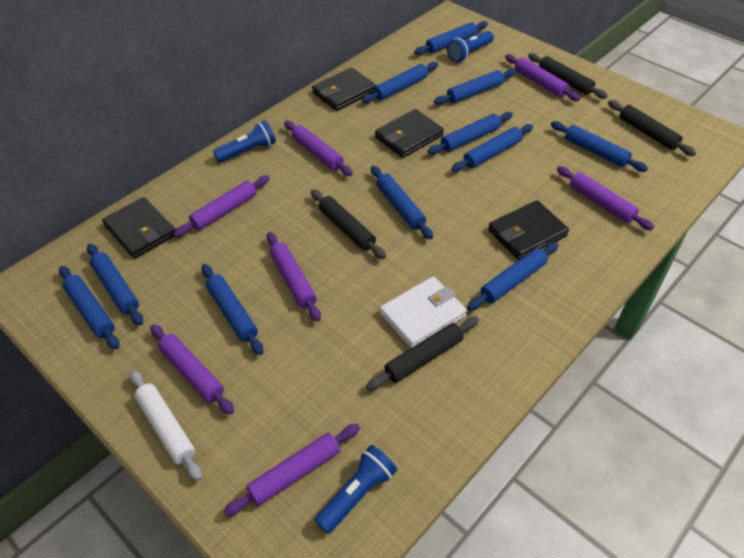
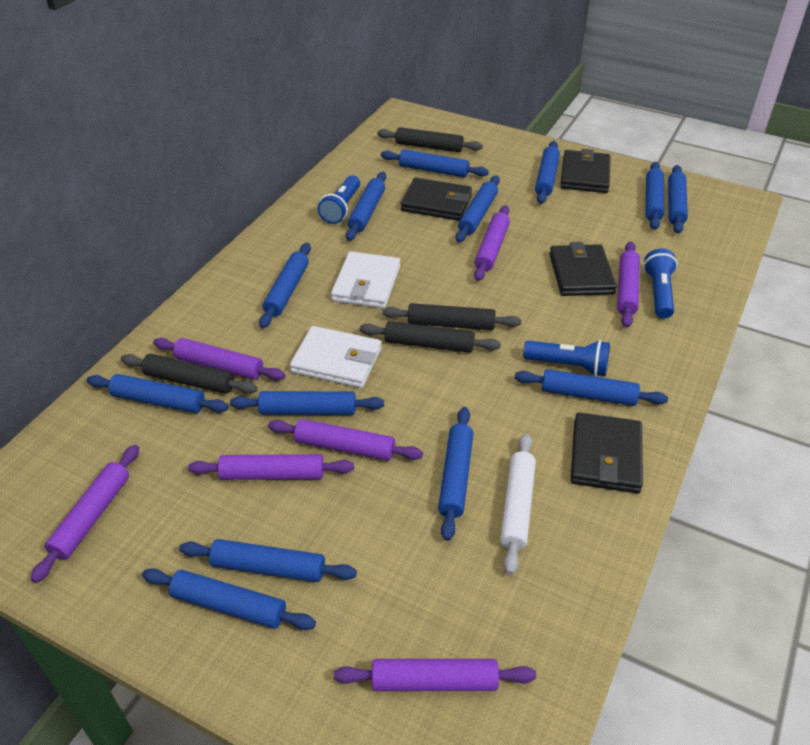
blue rolling pin: [59,266,120,349] [87,244,143,325] [201,264,263,355] [362,62,438,103] [371,166,433,239] [414,21,488,55] [428,112,513,154] [434,69,516,105] [451,124,533,172] [467,242,558,310] [551,121,648,172] = 11 -> [87,374,228,413] [142,568,316,630] [179,539,357,582] [230,391,384,415] [259,243,311,328] [346,172,386,241] [381,149,489,178] [438,407,473,541] [456,176,500,243] [515,369,668,406] [535,141,560,204] [645,162,664,230] [668,165,688,234] = 13
white wallet: [380,276,467,348] = 1 -> [290,326,381,388] [331,251,400,308] = 2

